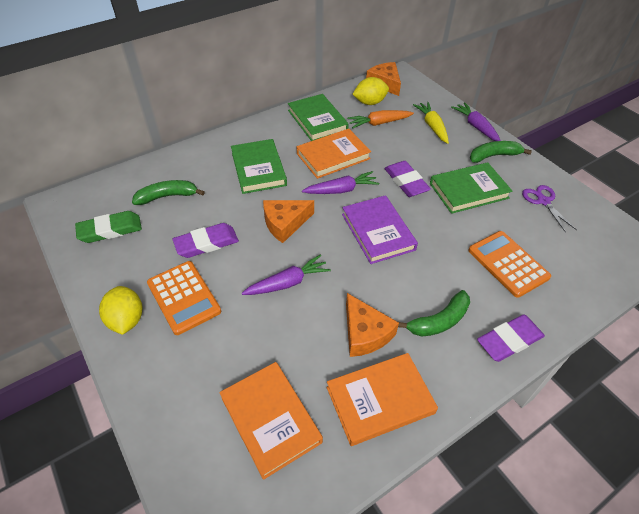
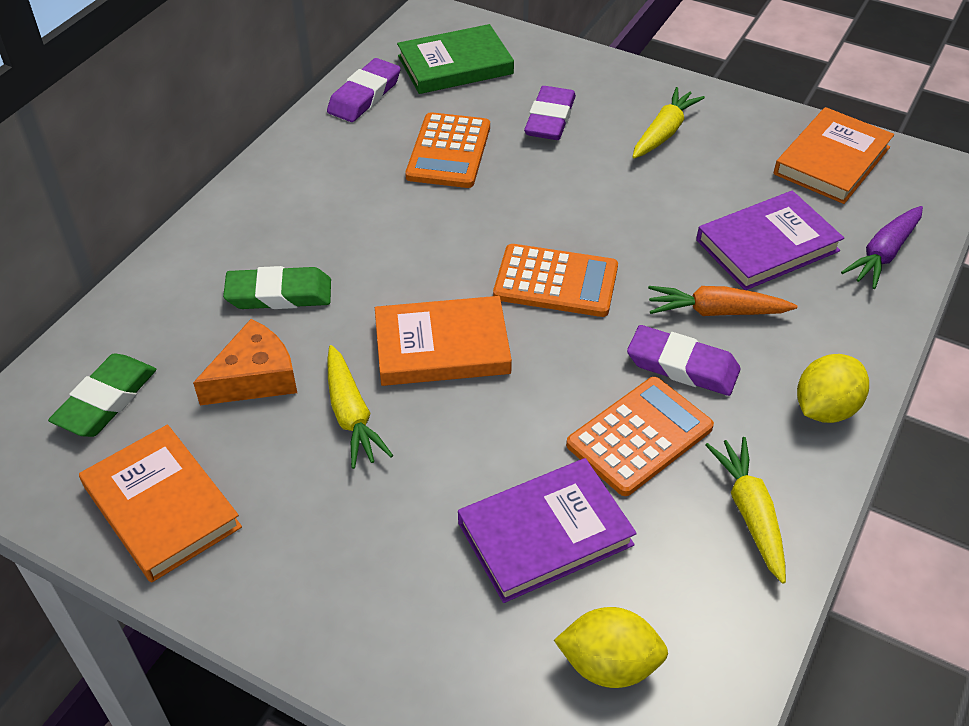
green banana: [132,180,205,205] [398,290,470,337] [470,141,532,163] = 3 -> none = 0
green book: [231,139,287,194] [288,94,349,141] [430,162,513,214] = 3 -> [397,24,514,94] = 1
green eraser: [75,211,142,243] = 1 -> [48,354,156,437] [223,266,331,309] = 2
orange calculator: [147,261,221,335] [468,231,551,298] = 2 -> [405,112,490,188] [493,244,618,317] [566,377,714,496] = 3
orange cheese: [263,200,314,243] [346,293,399,357] [366,62,401,96] = 3 -> [193,319,297,405] = 1
purple book: [342,195,418,264] = 1 -> [458,458,637,603] [696,191,844,290] = 2
purple carrot: [242,254,331,295] [302,171,379,194] [451,102,501,141] = 3 -> [841,206,923,289] = 1
purple scissors: [522,185,577,233] = 1 -> none = 0
yellow carrot: [413,102,449,144] = 1 -> [327,345,393,469] [633,87,705,158] [705,437,786,584] = 3

